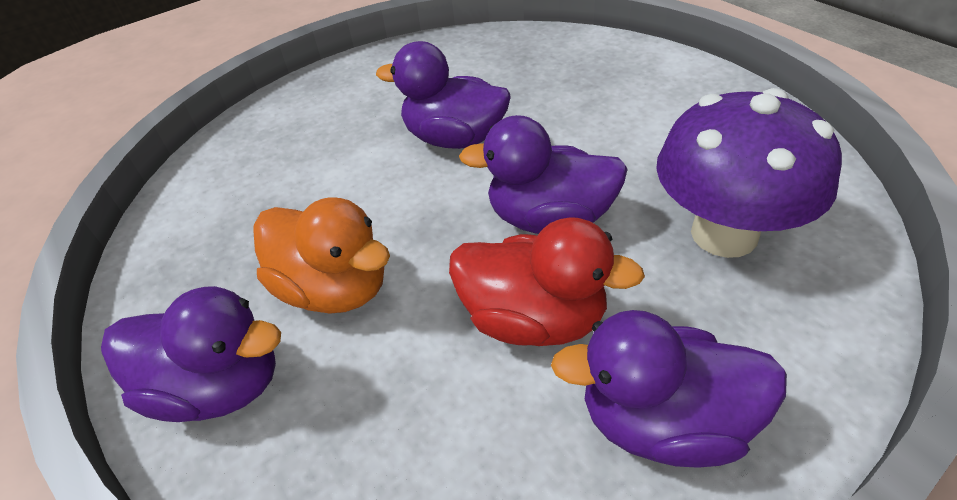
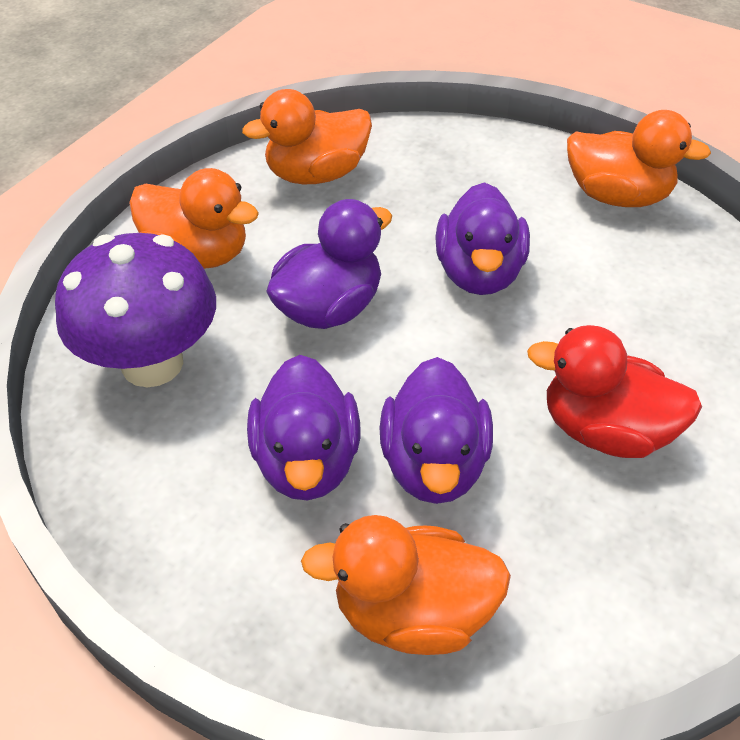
orange duck: [253,197,390,314] = 1 -> [129,168,259,269] [242,89,372,185] [301,515,511,655] [567,110,711,207] = 4

